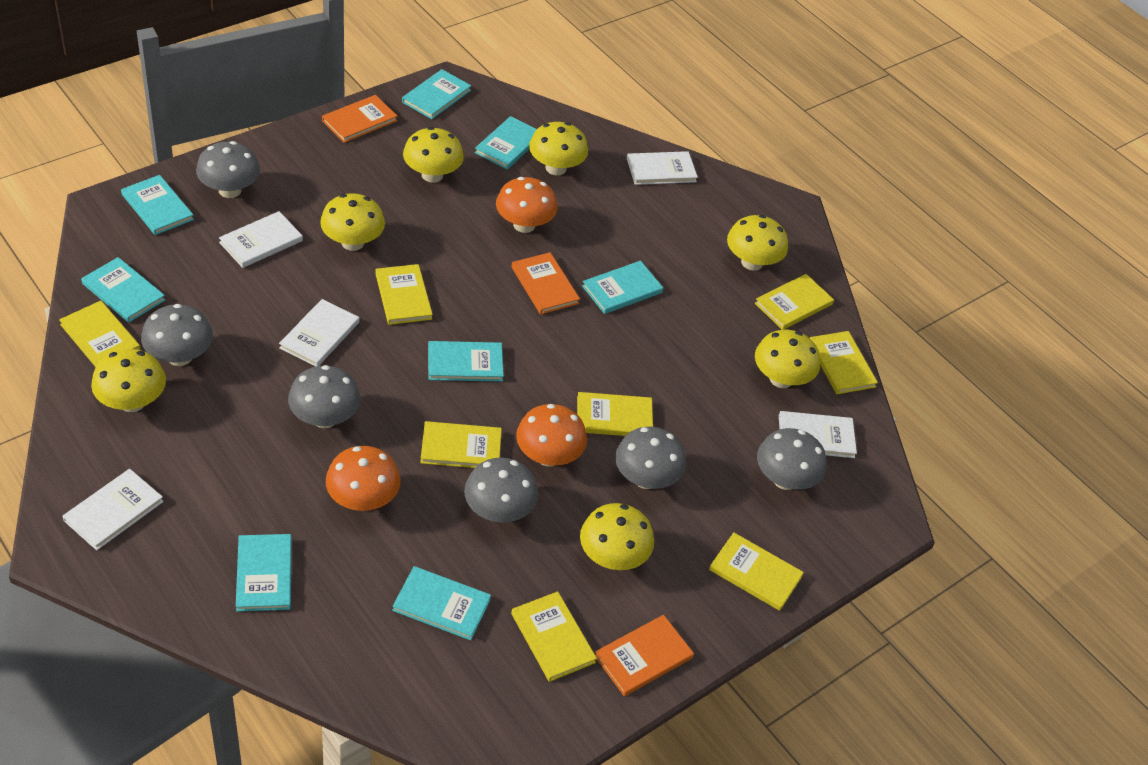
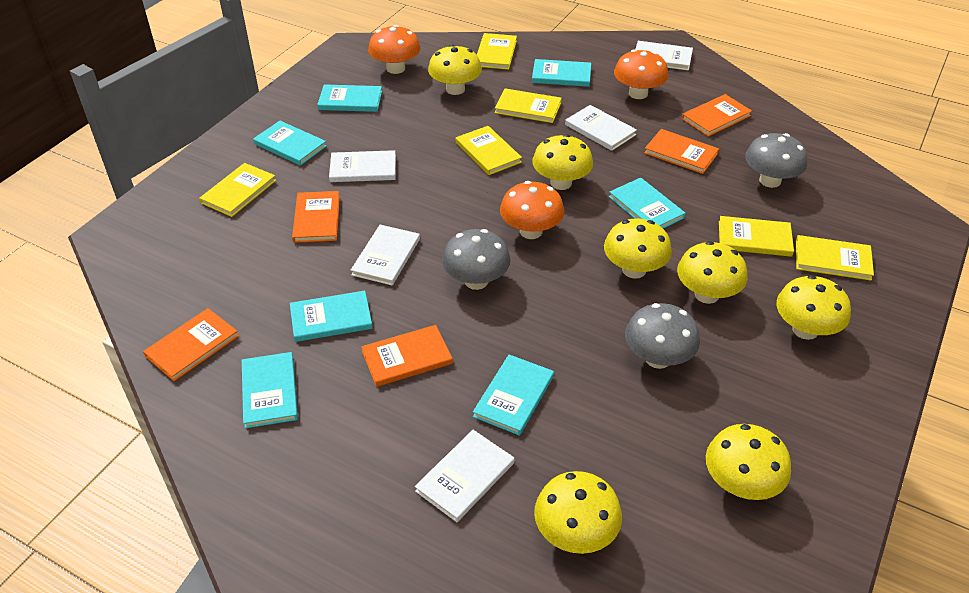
grey mushroom: [141,304,213,366] [196,141,260,198] [288,365,360,428] [464,458,538,523] [615,427,686,489] [757,428,826,490] = 6 -> [442,229,510,290] [625,303,700,369] [745,133,807,188] = 3
orange book: [322,95,398,143] [511,252,580,314] [595,615,694,696] = 3 -> [143,308,239,381] [292,191,340,243] [361,325,453,387] [644,129,719,174] [682,94,752,137] = 5
turquoise book: [81,257,165,323] [121,175,194,235] [236,534,292,612] [392,566,491,640] [402,69,471,119] [428,341,504,382] [475,116,537,170] [582,261,663,314] = 8 -> [242,352,298,428] [253,121,327,166] [290,291,373,342] [317,84,382,112] [473,355,554,436] [532,59,591,87] [609,178,685,229] = 7
yellow book: [59,301,141,367] [375,264,433,325] [420,421,502,468] [511,591,597,682] [577,392,653,436] [709,532,804,611] [755,274,834,330] [810,331,878,394] = 8 -> [199,163,276,217] [456,126,522,175] [477,33,517,70] [495,88,562,123] [719,216,794,257] [796,235,874,281] = 6

